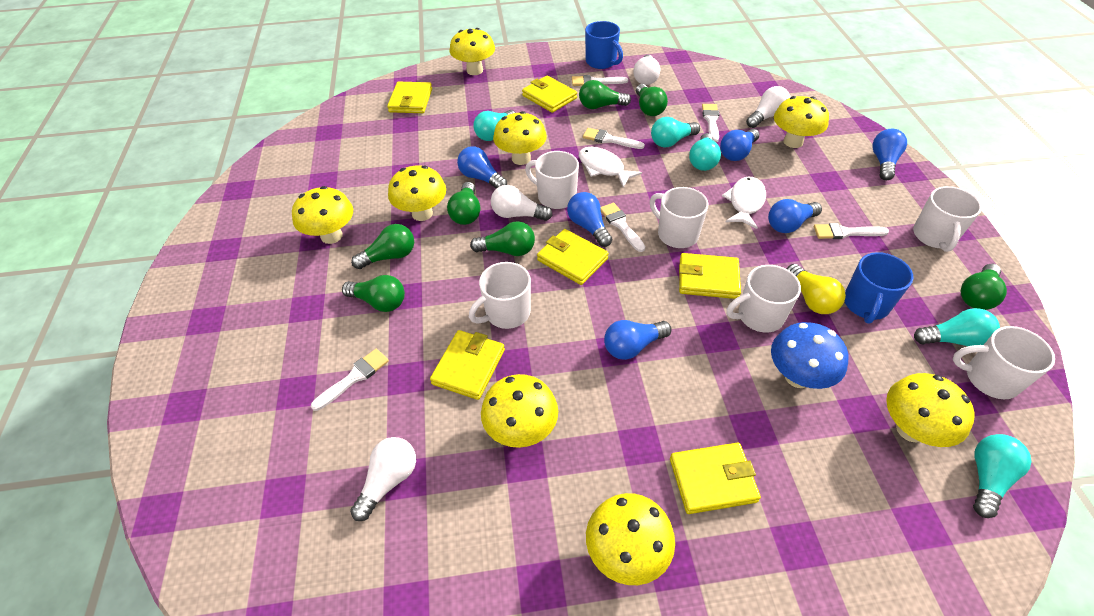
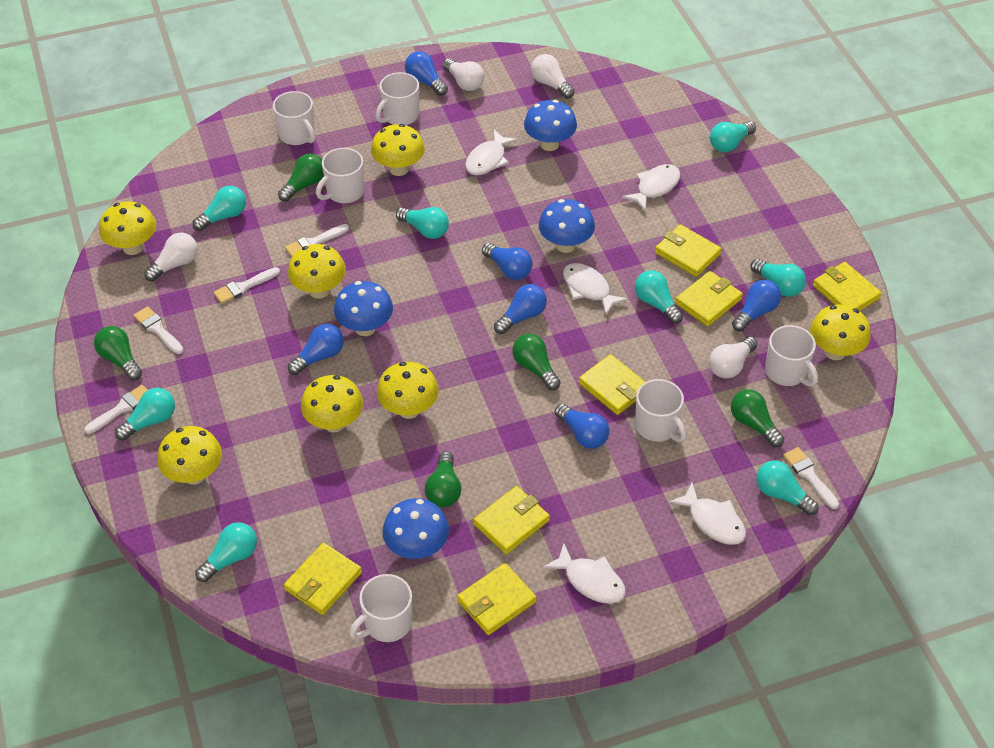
blue mug: [585,21,623,69] [845,252,914,323] = 2 -> none = 0
blue mushroom: [771,322,848,389] = 1 -> [334,281,393,336] [382,498,449,559] [524,100,577,151] [539,199,595,253] = 4
green light bulb: [342,275,405,312] [351,224,414,269] [447,182,480,225] [470,221,535,256] [579,80,631,109] [636,84,668,116] [961,264,1007,310] = 7 -> [94,326,142,380] [278,154,324,202] [425,451,462,508] [512,334,561,390] [731,389,784,447] = 5
turquoise light bulb: [473,110,516,141] [651,117,700,147] [689,133,721,171] [914,308,1000,346] [973,434,1031,518] = 5 -> [115,388,175,440] [192,186,246,231] [195,522,257,582] [396,207,449,239] [635,270,683,324] [710,121,756,152] [751,259,806,297] [756,460,819,515] = 8
white brush: [311,349,389,411] [572,75,628,86] [583,128,645,149] [600,203,645,252] [702,104,719,143] [814,223,889,239] = 6 -> [84,385,147,434] [133,306,184,354] [213,267,280,304] [285,224,349,257] [783,447,839,509] = 5
white fish: [579,147,642,188] [722,177,766,229] = 2 -> [465,130,518,176] [543,543,626,604] [563,263,628,315] [622,164,680,211] [669,483,746,545] = 5
yellow light bulb: [787,264,846,314] = 1 -> none = 0
yellow mushroom: [292,186,353,244] [388,165,446,221] [450,28,495,75] [481,374,558,448] [493,111,547,165] [586,493,675,585] [774,96,829,148] [886,373,975,447] = 8 -> [99,201,156,255] [157,426,222,485] [288,244,346,299] [301,375,363,432] [371,124,425,176] [377,362,439,419] [810,305,871,360] = 7
yellow wallet: [387,82,432,113] [430,330,505,400] [522,76,577,113] [537,229,609,285] [670,442,761,514] [679,253,741,299] = 6 -> [284,543,362,615] [457,563,537,635] [473,486,550,554] [579,354,645,415] [655,224,722,277] [675,271,743,326] [813,262,882,311] = 7

